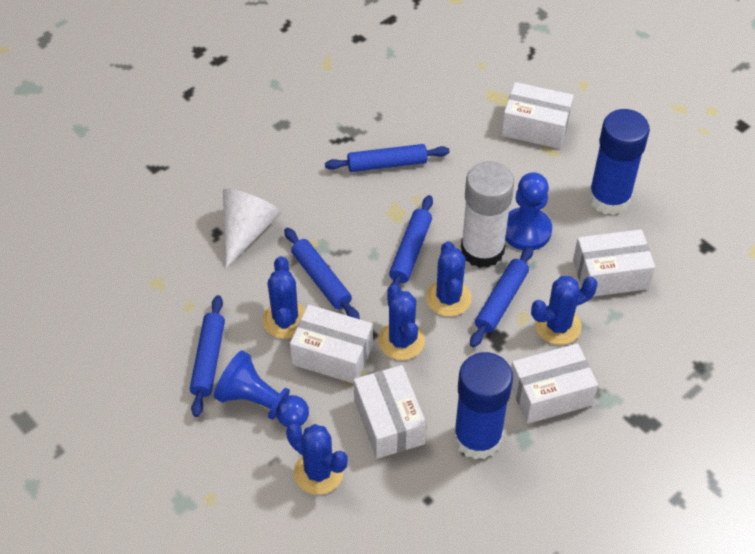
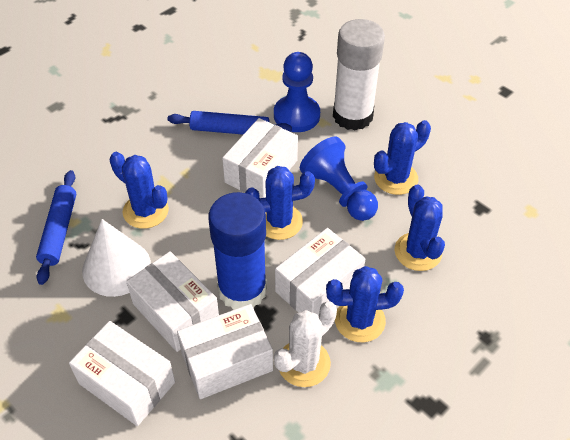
blue glue stick: [454,352,513,460] [588,109,650,215] = 2 -> [208,192,267,310] = 1
blue rolling pin: [190,295,225,417] [284,228,360,319] [325,144,450,172] [389,195,433,287] [470,246,533,347] = 5 -> [36,170,77,285] [168,111,292,135] = 2
white cactus: none = 0 -> [274,301,337,387] = 1

